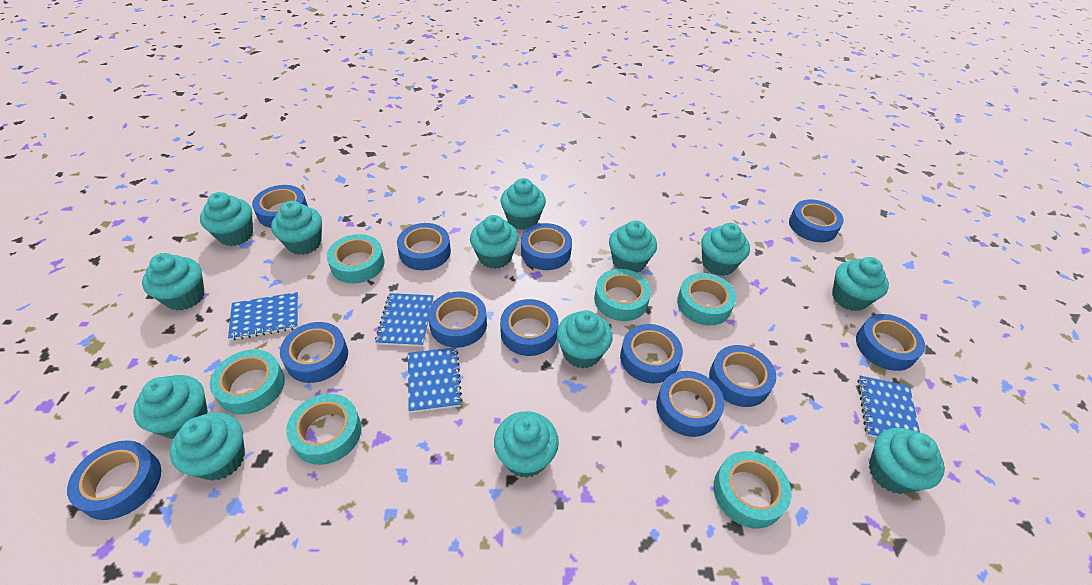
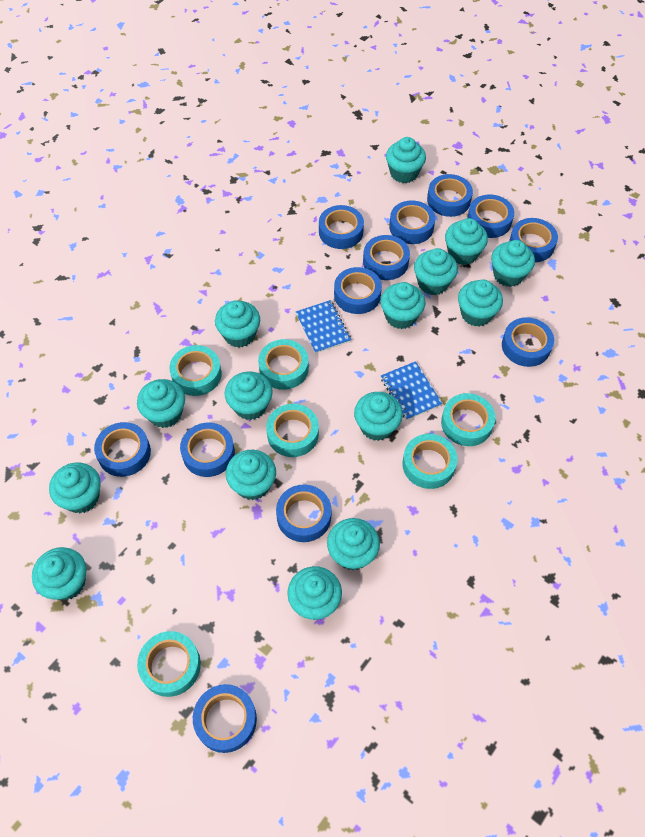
blue notebook: [228,292,298,340] [375,293,433,347] [408,347,462,413] [857,376,920,438] = 4 -> [296,300,351,354] [381,361,442,420] = 2
turquoise cupcake: [133,375,208,439] [142,253,205,310] [170,412,245,481] [200,192,253,246] [271,201,322,255] [470,215,519,269] [494,411,559,478] [501,178,546,230] [557,310,613,369] [609,221,657,273] [701,223,750,276] [832,257,889,311] [869,428,945,494] = 13 -> [32,547,86,600] [49,462,101,513] [137,379,185,428] [215,300,260,348] [225,371,273,420] [226,450,276,500] [287,566,342,620] [327,518,380,570] [354,392,403,441] [380,282,426,329] [386,137,426,183] [414,248,458,295] [445,218,488,265] [458,279,503,326] [491,240,535,287] = 15

